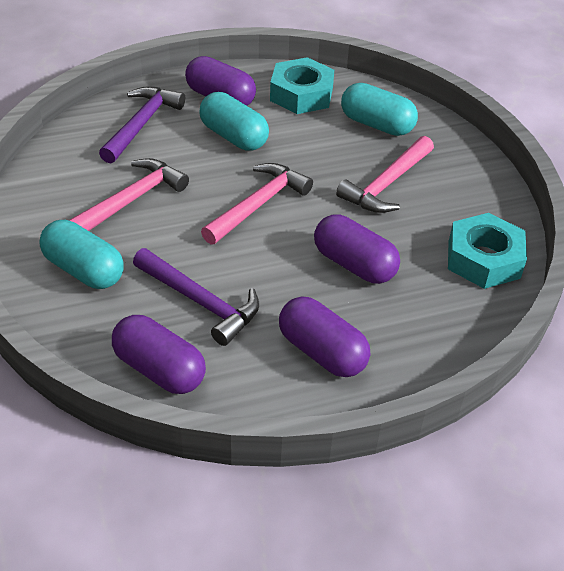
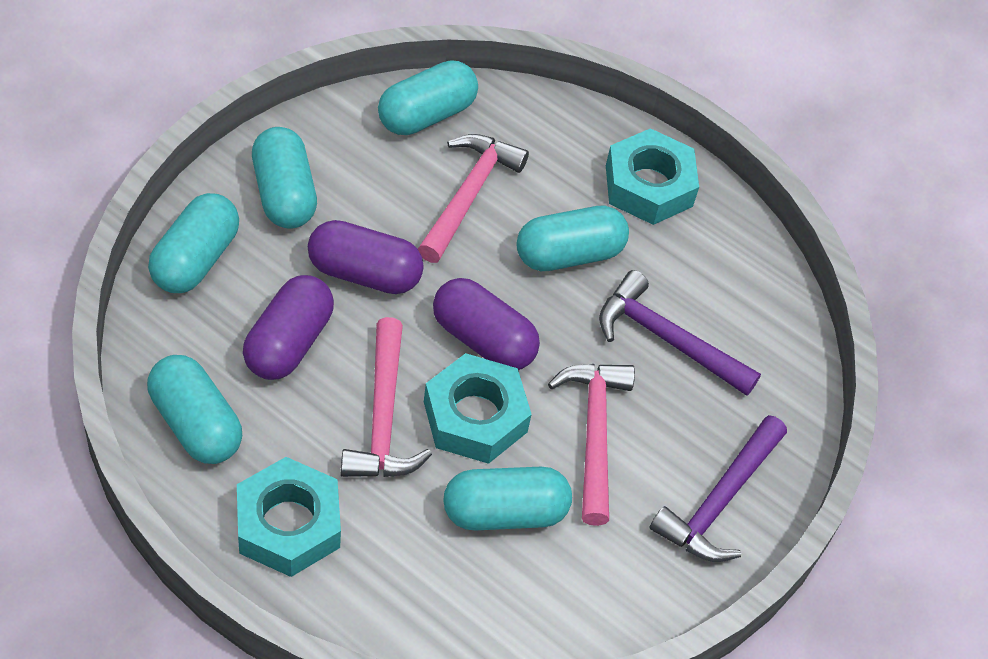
purple capsule: [112,315,206,394] [185,56,256,106] [279,297,370,377] [314,214,400,284] = 4 -> [243,275,334,380] [308,220,424,294] [433,278,540,370] = 3
turquoise capsule: [40,220,123,289] [199,92,269,150] [341,83,418,136] = 3 -> [147,355,242,464] [148,193,239,293] [252,127,317,229] [378,60,478,135] [443,467,572,530] [516,206,629,271] = 6
turquoise nut: [270,57,334,114] [448,213,527,289] = 2 -> [237,457,341,577] [424,353,532,464] [606,128,699,225] = 3

